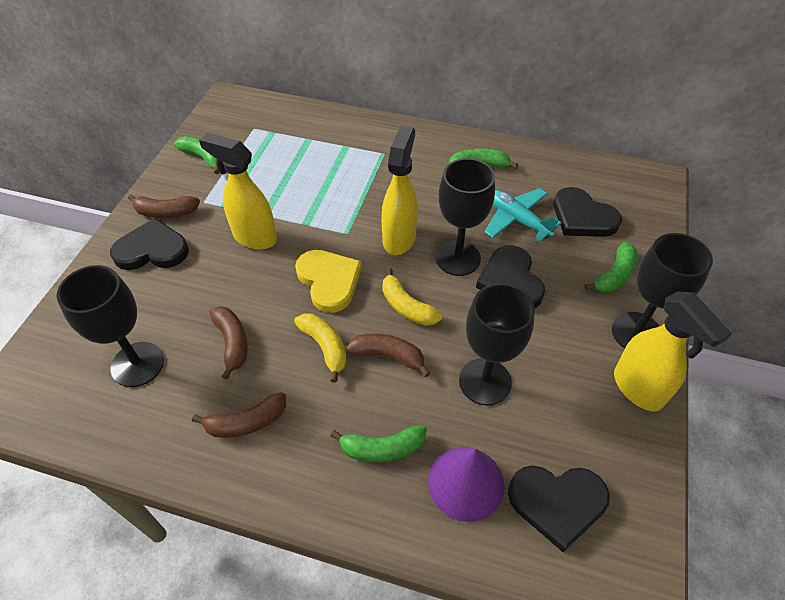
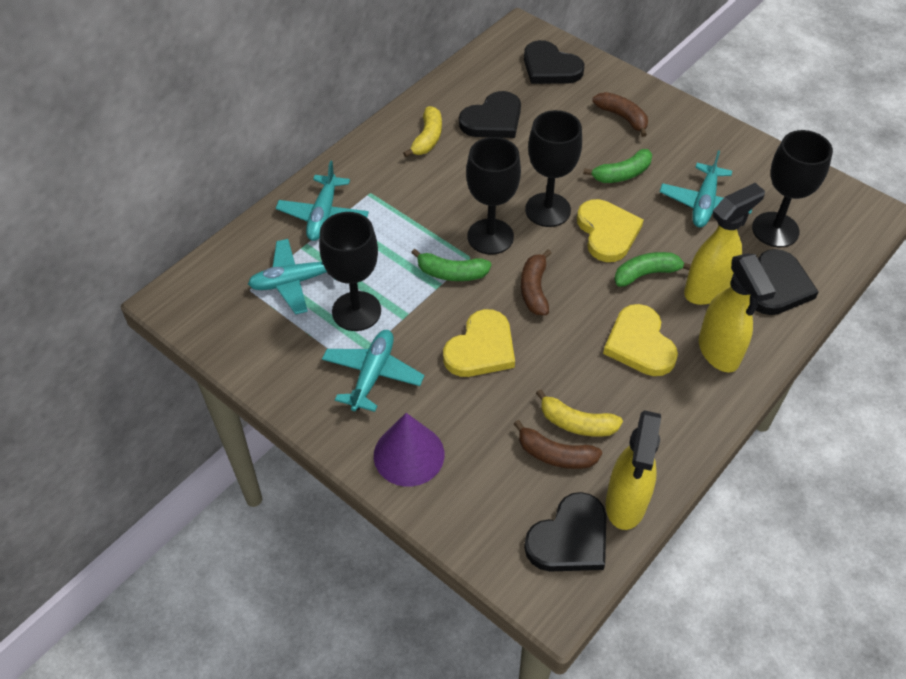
brown banana: [128,195,200,218] [192,392,286,438] [209,306,248,380] [346,333,430,377] = 4 -> [514,420,602,469] [521,249,552,315] [592,92,648,137] = 3
green banana: [174,136,220,174] [330,425,427,462] [449,149,518,169] [584,242,638,293] = 4 -> [411,249,492,281] [583,149,652,183] [614,252,691,287] = 3
turquoise plane: [484,188,562,242] = 1 -> [248,239,329,315] [276,160,369,241] [322,330,424,412] [660,150,752,227] = 4
yellow heart: [295,250,362,313] = 1 -> [443,309,515,377] [577,199,644,262] [603,304,678,376] = 3

